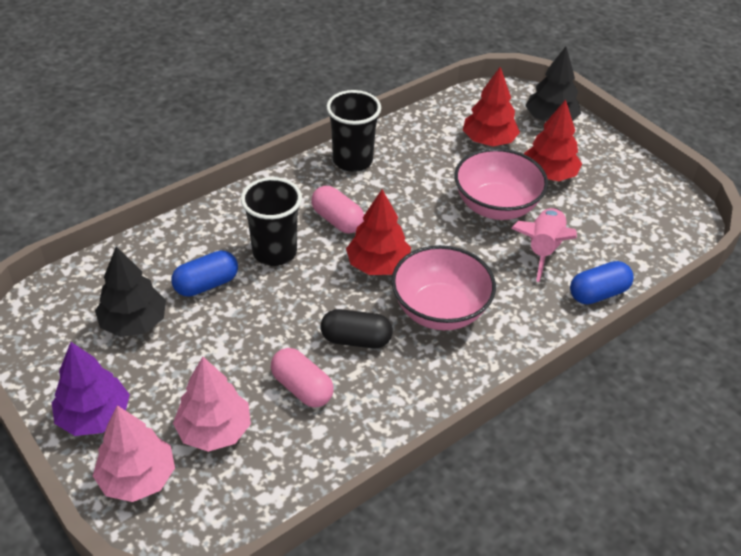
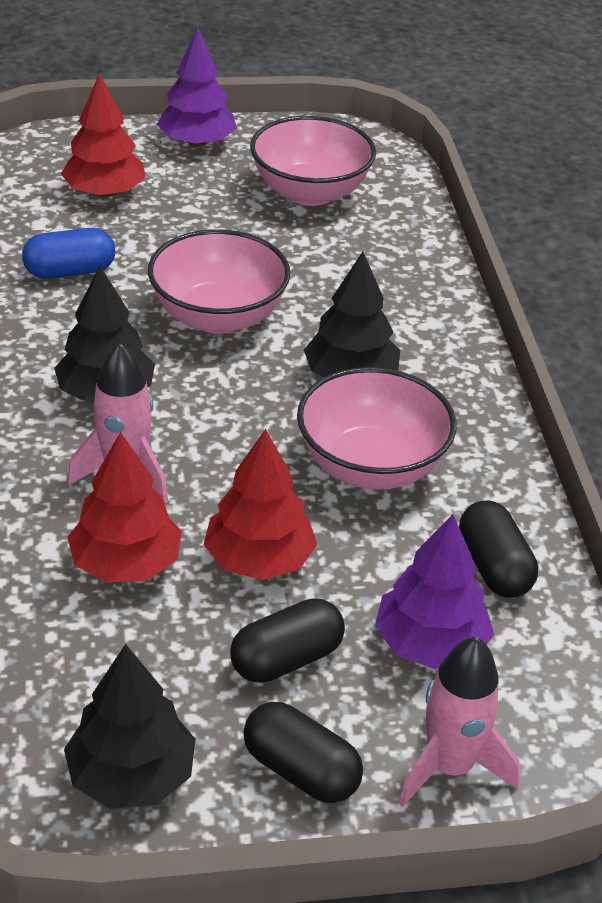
black capsule: [321,309,393,348] = 1 -> [230,598,345,683] [243,702,363,803] [459,500,538,598] = 3
black cup: [241,177,302,266] [326,90,381,172] = 2 -> none = 0
black tree: [95,246,166,337] [526,47,581,122] = 2 -> [54,266,155,403] [64,644,195,809] [304,252,400,377] = 3
blue capsule: [171,250,238,297] [570,261,634,304] = 2 -> [22,228,115,279] = 1
pink bowl: [391,245,496,330] [454,148,548,220] = 2 -> [148,229,291,334] [250,116,376,206] [297,367,457,490] = 3
pink capsule: [271,348,334,407] [311,186,364,234] = 2 -> none = 0
pink rocket: [511,208,577,282] = 1 -> [67,343,168,503] [399,637,520,807] = 2
pink tree: [93,405,175,502] [173,357,251,452] = 2 -> none = 0
purple tree: [52,342,130,436] = 1 -> [157,27,237,147] [375,514,494,669] = 2

